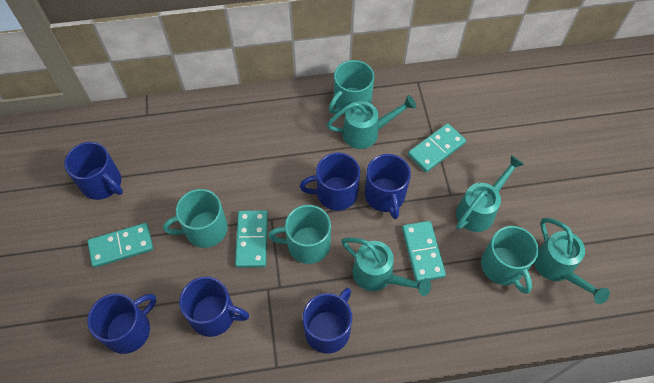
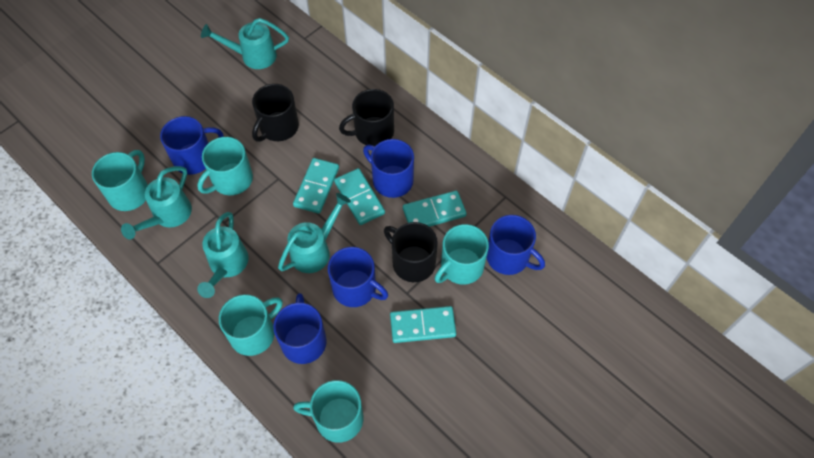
black mug: none = 0 -> [252,84,299,142] [339,89,394,146] [384,222,438,282] = 3
blue mug: [64,142,123,200] [87,293,156,354] [179,277,249,337] [300,153,360,211] [303,288,352,354] [364,154,411,219] = 6 -> [160,116,223,175] [273,293,327,364] [328,247,388,307] [363,139,414,198] [486,215,545,275] = 5
turquoise mug: [163,189,228,248] [268,205,331,264] [329,60,374,114] [481,226,539,294] = 4 -> [92,150,148,211] [197,137,253,195] [219,294,282,356] [293,380,364,443] [434,224,489,285] = 5

